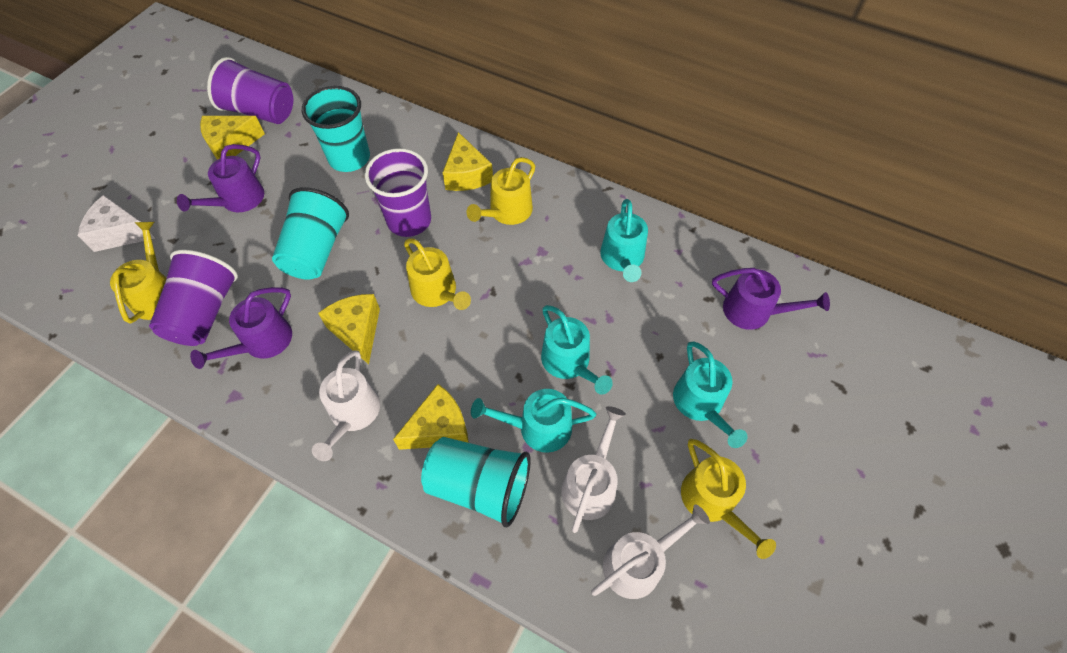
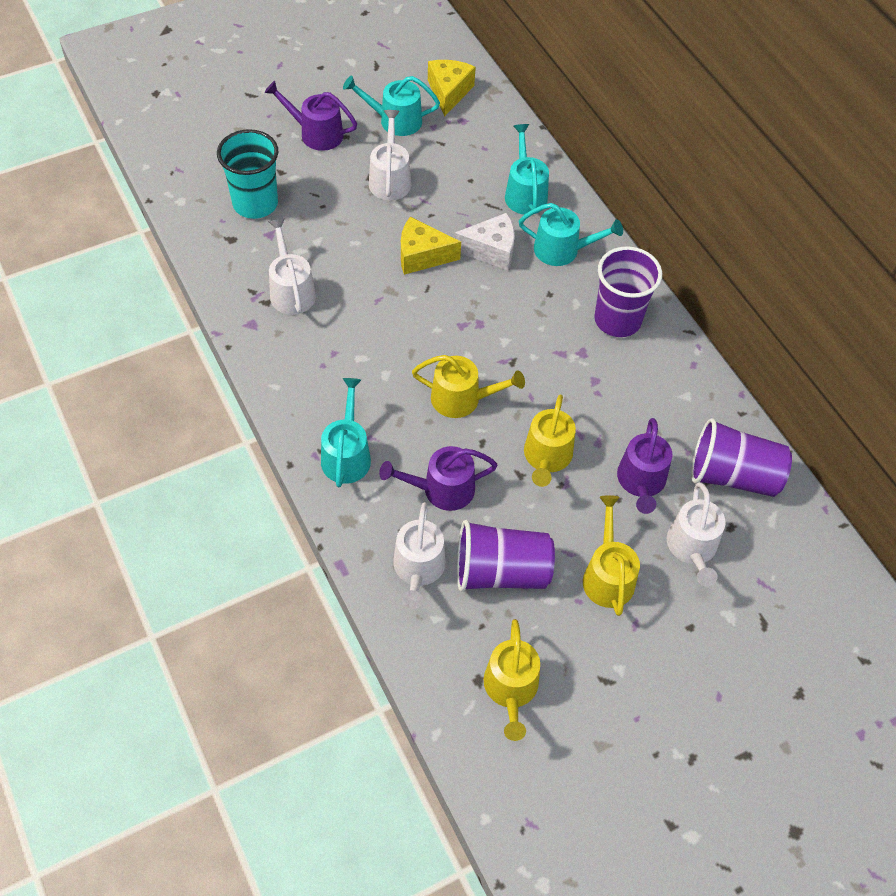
turquoise cup: [272,187,349,280] [302,86,370,172] [421,437,531,527] = 3 -> [217,129,278,219] = 1
white watering can: [312,350,380,461] [561,406,626,533] [591,504,710,599] = 3 -> [268,218,316,315] [369,110,411,200] [393,502,446,609] [667,482,726,586] = 4
yellow cheese: [200,116,265,160] [318,294,380,364] [393,384,469,450] [442,132,493,191] = 4 -> [401,217,461,275] [428,60,476,116] = 2

